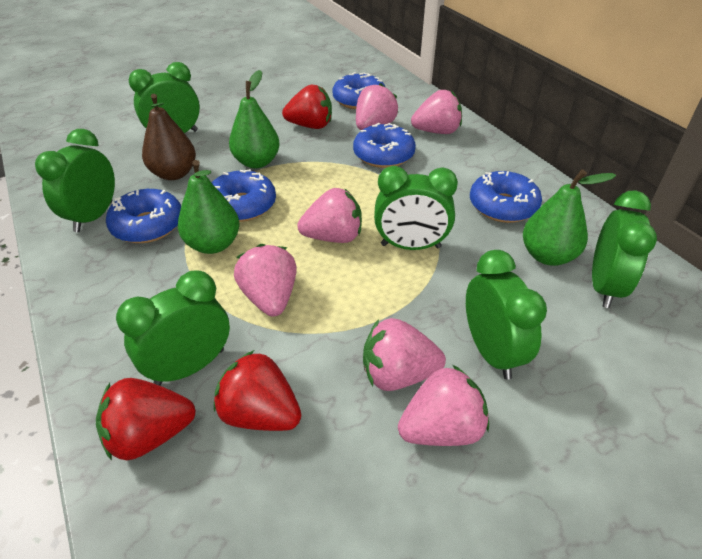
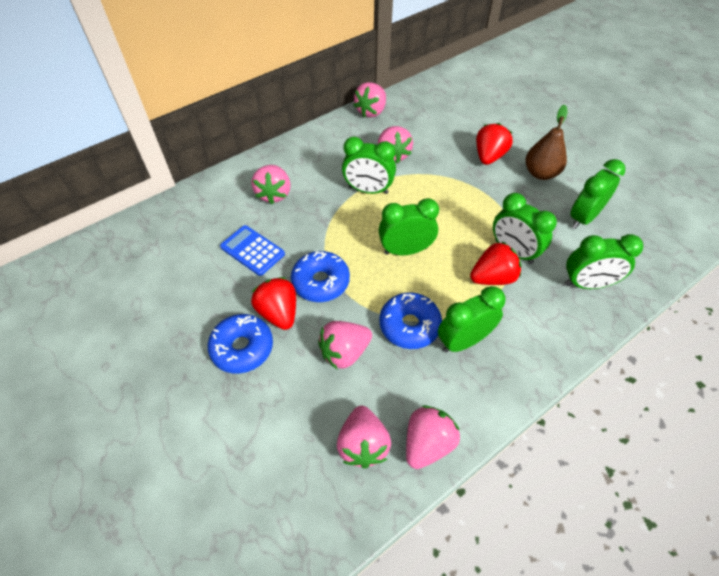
blue calculator: none = 0 -> [220,225,285,276] = 1
blue donut: [106,189,181,243] [211,169,276,222] [333,72,386,109] [353,123,416,168] [470,171,542,223] = 5 -> [208,314,273,374] [291,251,350,302] [379,292,442,349] = 3
green pear: [178,160,240,254] [229,70,280,168] [523,169,616,266] = 3 -> none = 0

